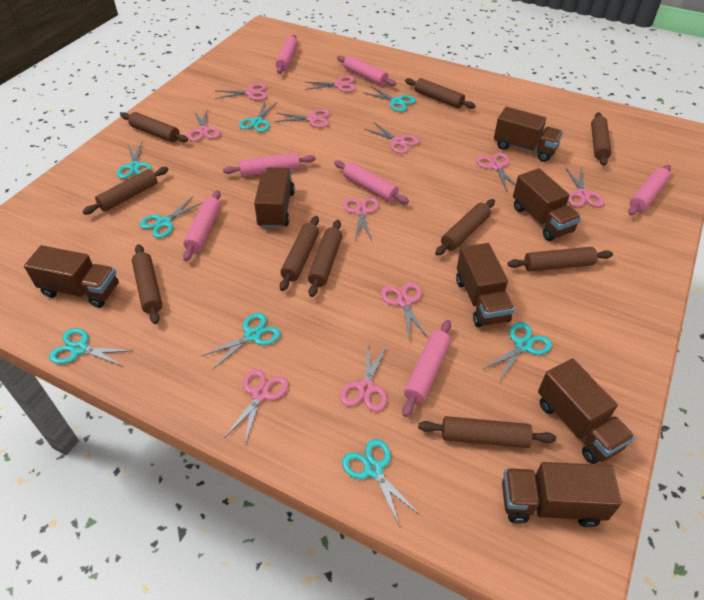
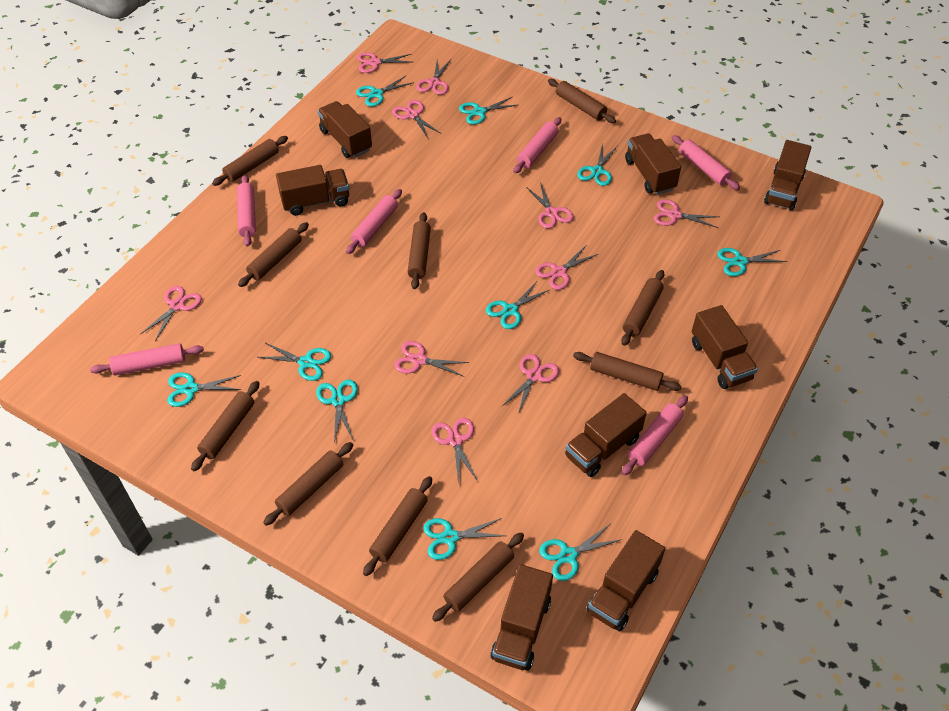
brown truck: [24,245,119,308] [254,167,295,228] [456,243,514,327] [494,107,563,162] [502,462,622,527] [513,168,581,241] [538,358,635,464] = 7 -> [276,165,349,216] [318,101,372,158] [491,564,553,671] [565,393,647,477] [587,530,665,631] [625,133,681,195] [692,305,758,389] [764,140,811,211] = 8
pink rolling pin: [183,190,221,261] [223,152,316,177] [276,35,298,74] [334,160,409,204] [337,56,396,86] [402,320,451,417] [628,165,671,215] = 7 -> [90,343,204,375] [237,175,256,246] [346,189,402,254] [514,117,561,174] [622,395,688,476] [672,135,740,190] = 6
pink scissors: [188,108,220,141] [215,83,267,100] [224,369,289,444] [274,109,330,128] [305,76,356,92] [340,344,387,412] [343,197,379,241] [365,123,419,154] [381,282,429,342] [476,153,516,192] [566,168,604,207] = 11 -> [141,286,202,341] [357,52,411,73] [392,100,441,138] [394,341,469,377] [416,59,451,95] [432,418,478,485] [502,354,559,415] [526,182,574,229] [535,246,598,290] [654,199,719,228] = 10
turquoise scissors: [49,328,133,366] [117,142,152,179] [139,196,203,238] [201,313,281,370] [239,101,277,132] [342,439,420,527] [365,86,416,112] [482,322,552,382] = 8 -> [167,372,241,407] [259,343,331,381] [316,379,358,442] [356,76,414,107] [423,518,505,560] [459,97,518,125] [486,280,549,329] [539,524,622,581] [577,144,617,186] [717,248,787,276] = 10

